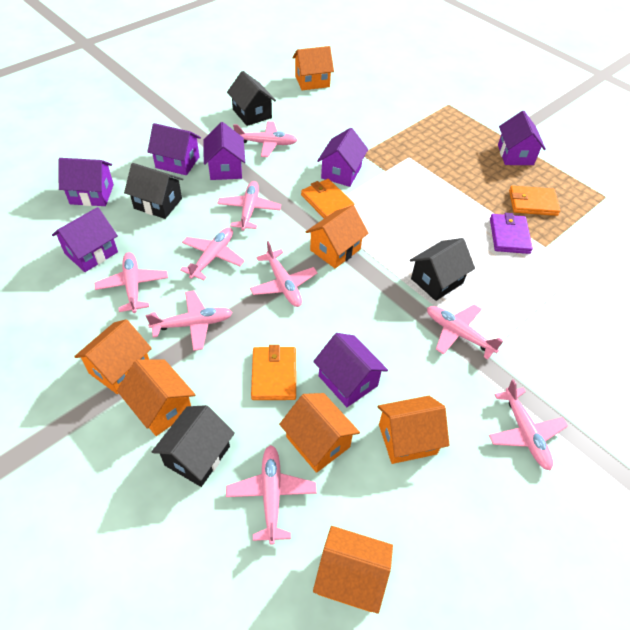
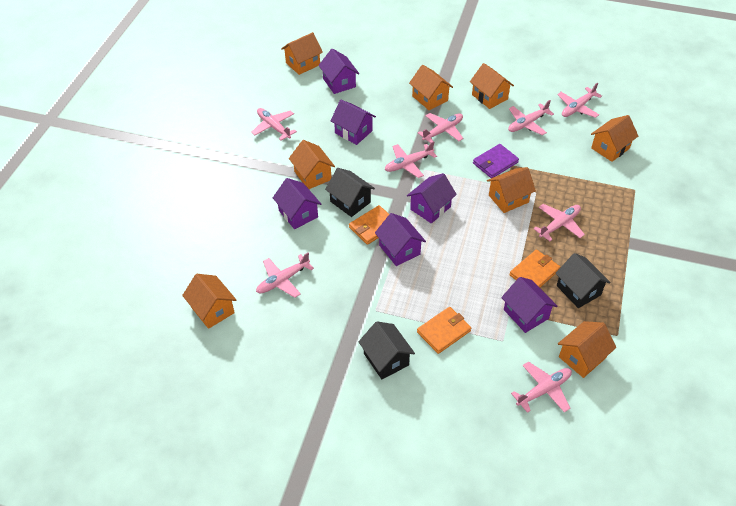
black house: [124,163,183,219] [152,405,235,487] [227,71,276,126] [410,238,475,301] = 4 -> [325,168,375,217] [359,321,415,379] [555,253,611,308] = 3
orange house: [74,319,152,394] [117,359,195,436] [279,393,360,473] [292,46,334,90] [306,205,369,268] [313,526,393,614] [378,396,449,464] = 7 -> [182,274,236,329] [281,32,323,75] [289,140,335,189] [409,65,453,110] [470,63,514,109] [487,167,536,213] [558,321,616,378] [591,115,638,162] = 8
pink plane: [95,252,168,313] [145,291,233,351] [180,227,244,280] [217,181,281,231] [226,445,316,545] [233,121,297,157] [250,241,317,307] [427,305,503,360] [489,379,568,471] = 9 -> [251,108,297,141] [256,252,314,298] [385,141,437,178] [418,113,463,143] [508,100,554,135] [511,361,572,413] [533,204,585,241] [557,83,602,118] = 8
purple house: [52,207,118,272] [59,158,114,206] [147,123,201,175] [204,122,245,180] [313,333,388,407] [317,128,368,187] [498,110,546,165] = 7 -> [273,178,321,229] [319,48,359,94] [331,100,376,145] [375,213,426,266] [407,173,457,224] [501,277,557,333] = 6

